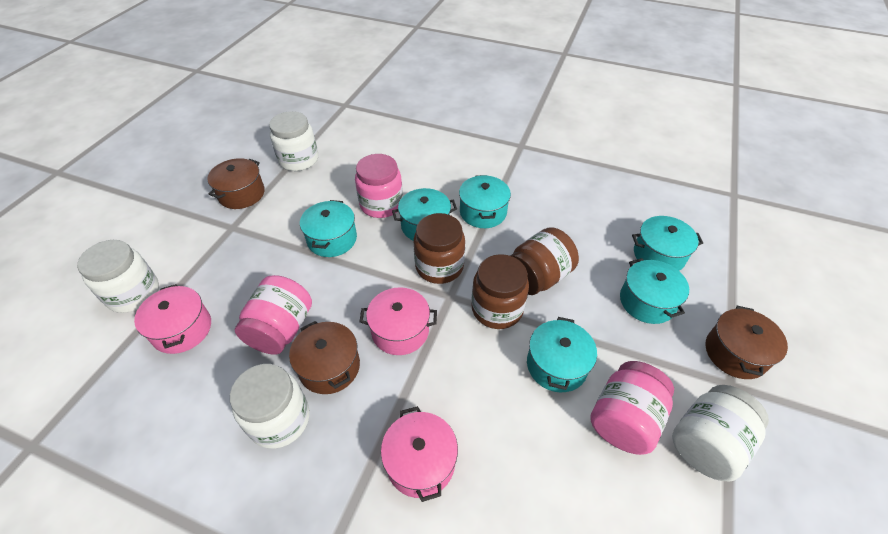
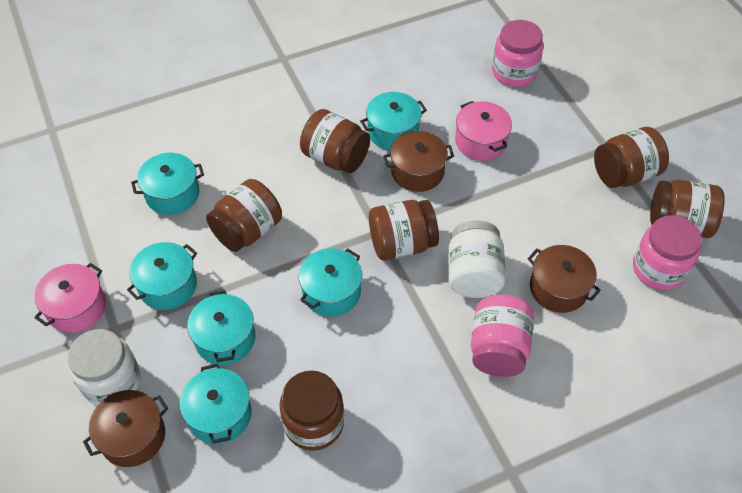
brown jar: [413,213,465,284] [471,254,529,329] [510,227,579,295] = 3 -> [206,179,282,252] [279,370,344,451] [300,109,370,173] [369,200,439,261] [594,127,669,188] [650,180,725,238] = 6
pink pot: [134,284,211,354] [359,287,437,355] [381,406,458,502] = 3 -> [34,263,106,333] [455,101,512,161] = 2
white jar: [77,240,159,313] [230,364,309,449] [269,111,318,171] [672,385,769,482] = 4 -> [67,329,141,406] [448,221,506,298] = 2

